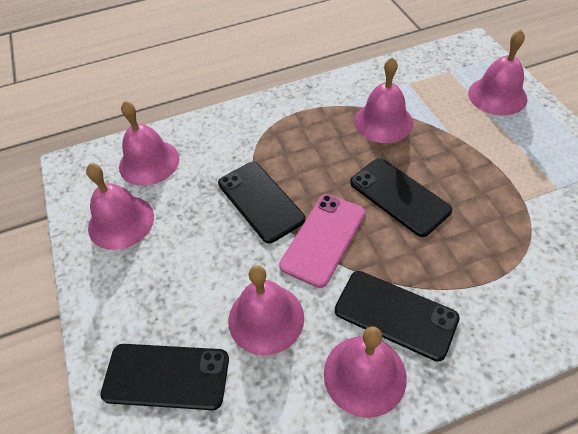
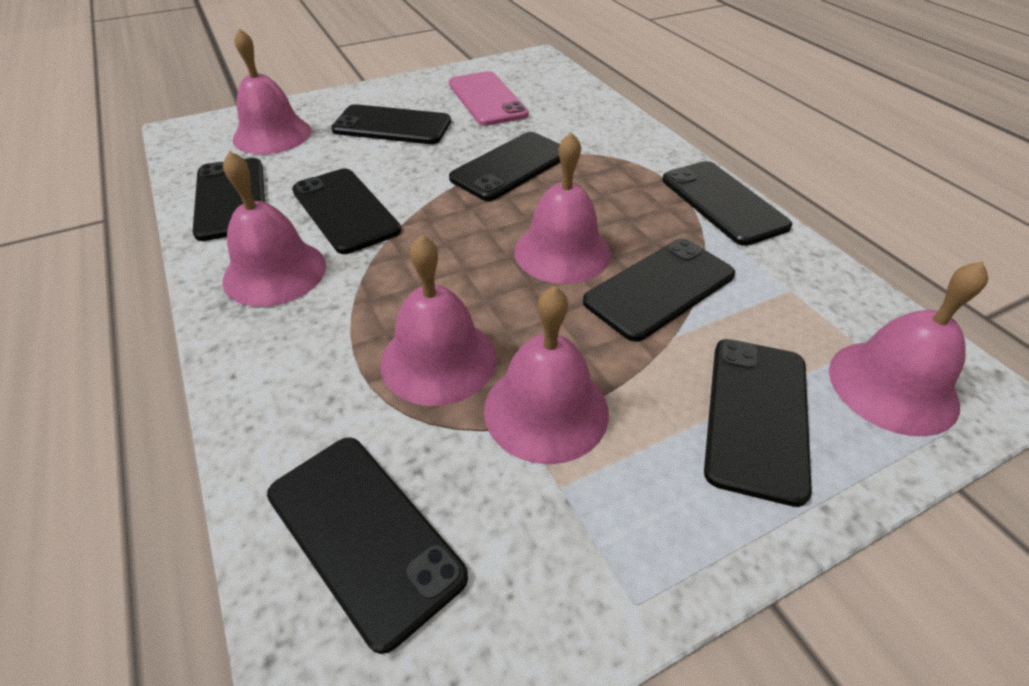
black phone: [100,344,229,410] [218,162,305,243] [335,271,460,362] [350,158,452,237] = 4 -> [193,158,265,241] [267,437,468,654] [292,169,401,254] [331,104,451,144] [449,132,560,201] [583,238,735,342] [662,161,792,246] [704,339,812,507] = 8

